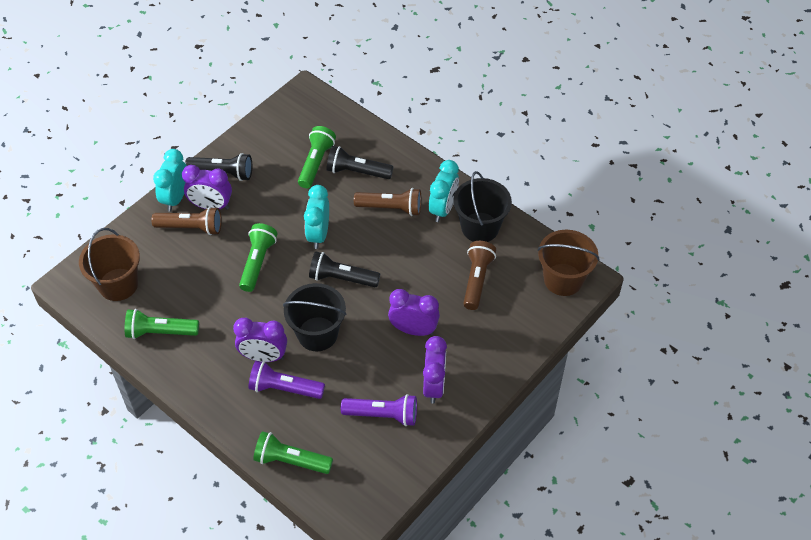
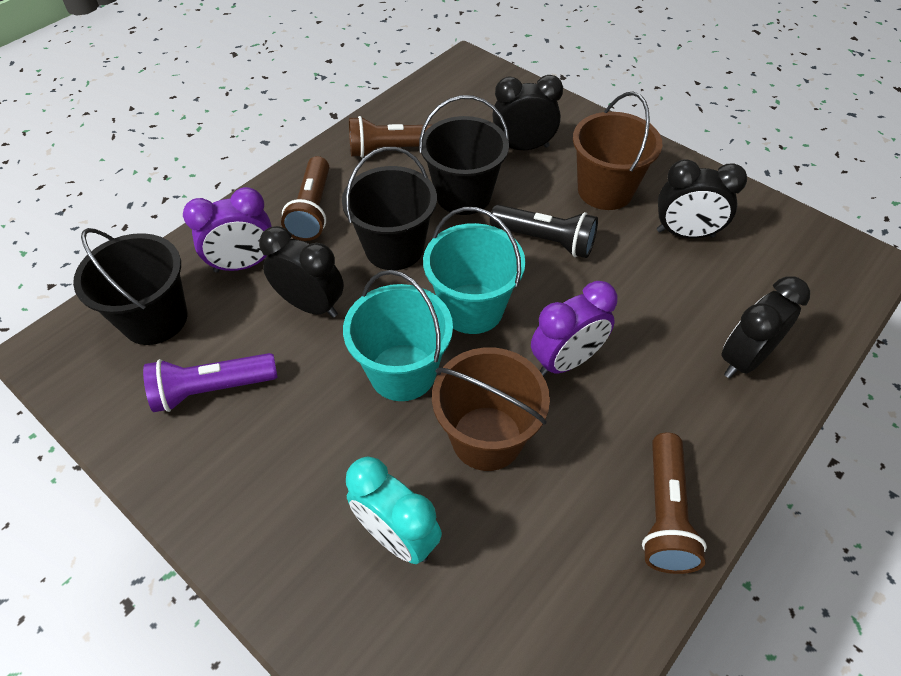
black bucket: [283,283,347,351] [453,171,512,242] = 2 -> [73,228,188,345] [342,147,437,270] [419,95,509,215] = 3
black clock: none = 0 -> [259,226,344,318] [492,75,563,150] [657,159,747,238] [721,276,810,378] = 4
black flashlight: [185,153,252,181] [309,251,380,287] [326,146,393,179] = 3 -> [490,205,598,258] = 1
green flashlight: [125,309,199,339] [239,223,277,292] [253,431,333,474] [298,126,336,188] = 4 -> none = 0
purple clock: [182,165,232,210] [233,318,287,362] [388,289,440,336] [423,336,447,404] = 4 -> [183,187,272,273] [531,281,617,376] = 2
purple flashlight: [248,361,325,399] [341,394,417,426] = 2 -> [143,353,277,412] = 1
turquoise bucket: none = 0 -> [343,270,453,401] [423,207,525,334] = 2
turquoise clock: [153,149,187,212] [304,185,329,249] [429,160,459,222] = 3 -> [346,456,442,564] = 1

